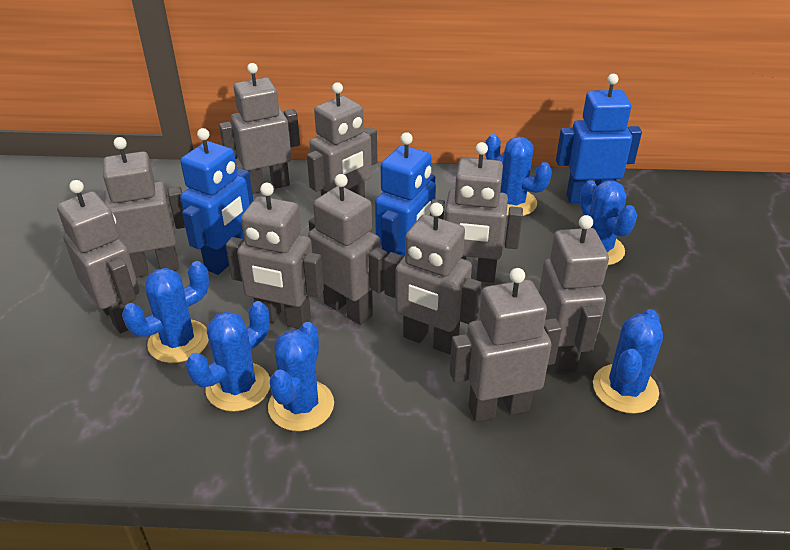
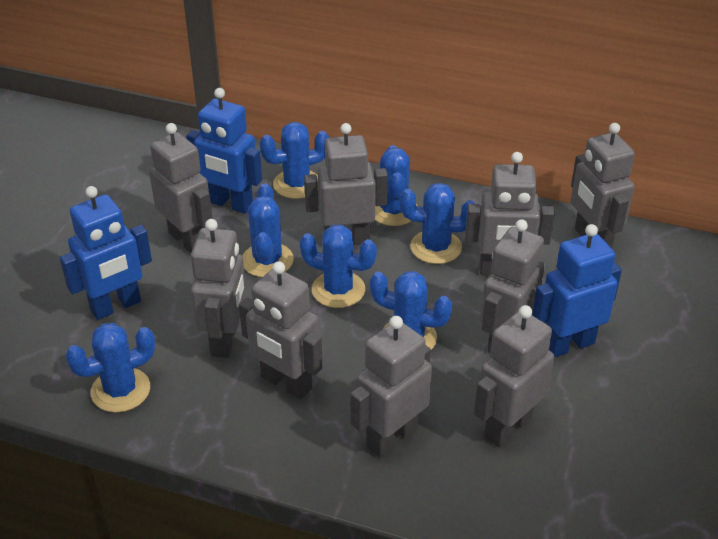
blue cactus: [122,261,209,363] [186,301,270,412] [268,322,334,431] [485,134,552,216] [580,180,637,265] [593,309,663,414] = 6 -> [65,323,155,413] [242,183,294,277] [260,122,329,199] [300,225,377,308] [370,271,452,350] [375,145,417,226] [400,183,475,264] = 7
grey robot: [57,180,140,333] [103,137,185,278] [219,63,300,194] [226,183,324,329] [307,82,378,197] [308,174,388,325] [384,203,481,355] [430,142,523,283] [450,268,562,422] [539,215,609,374] = 10 -> [149,123,213,253] [191,219,247,358] [239,261,323,400] [304,123,388,245] [350,316,432,458] [465,152,555,276] [474,305,554,447] [480,219,545,353] [571,123,635,248] = 9

